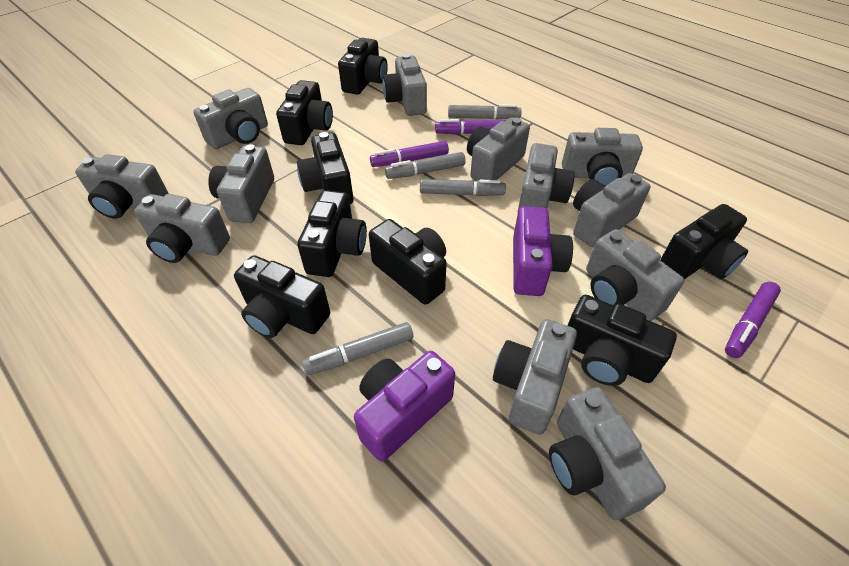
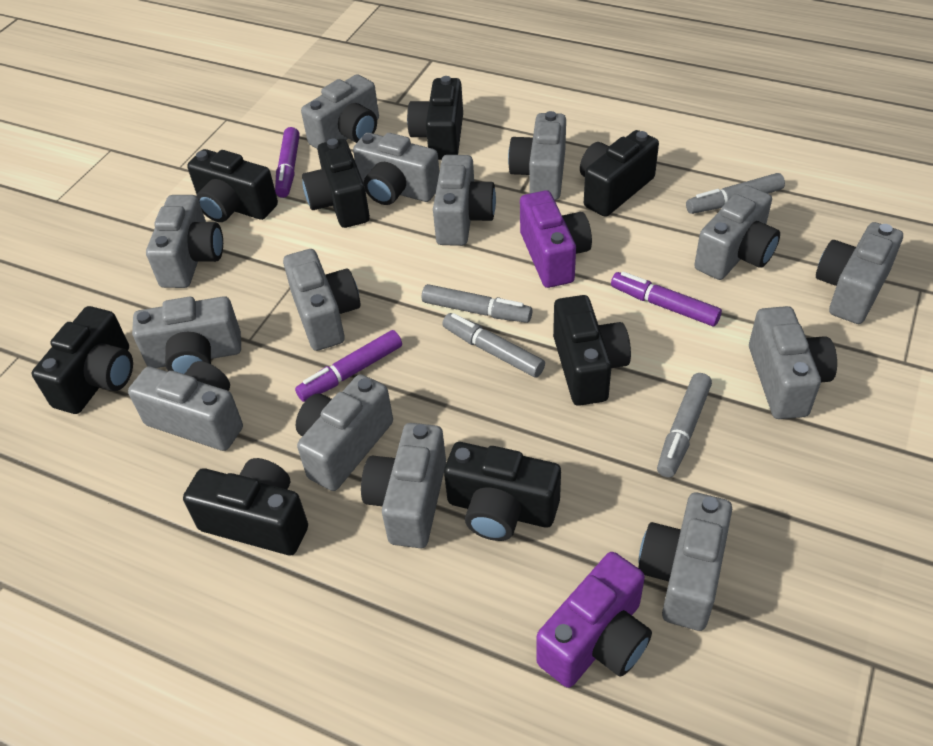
grey camera: [75,154,169,219] [134,194,230,263] [193,88,268,149] [208,144,274,223] [382,54,427,116] [467,117,530,181] [493,319,577,435] [518,143,575,211] [549,387,666,520] [562,128,643,186] [573,173,650,247] [586,229,684,321] = 12 -> [128,361,243,451] [132,296,241,374] [146,195,223,288] [283,249,360,351] [296,374,393,491] [301,74,379,149] [353,133,439,205] [361,423,446,548] [433,155,496,246] [508,111,566,200] [638,493,732,631] [694,185,780,280] [749,306,837,419] [816,222,903,324] = 14

